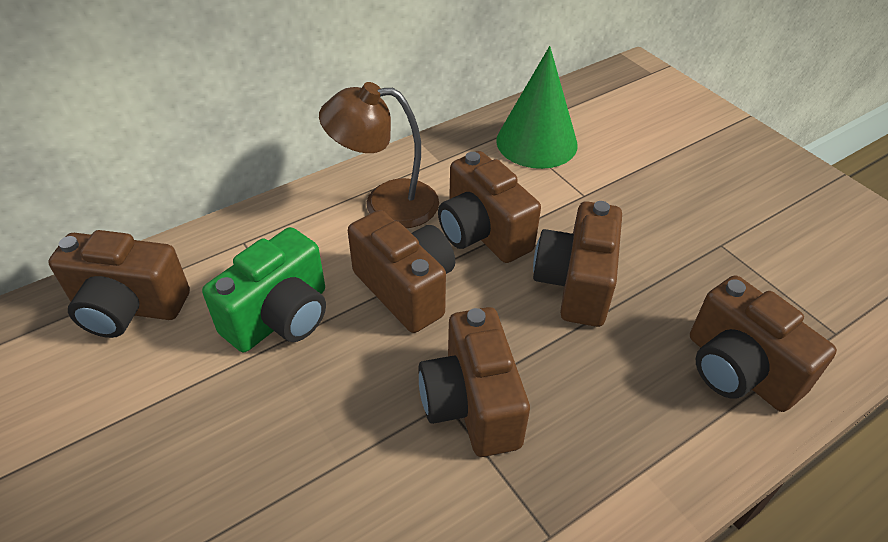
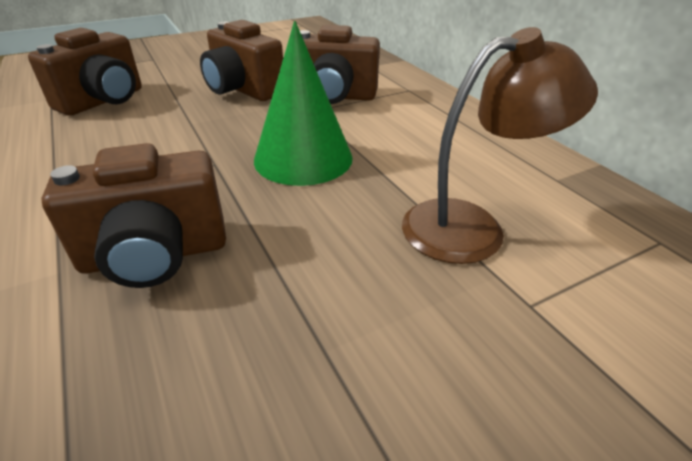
brown camera: [48,230,190,338] [348,210,455,333] [418,307,530,457] [438,151,541,263] [533,201,622,327] [690,275,837,412] = 6 -> [28,28,142,116] [41,143,226,288] [200,20,283,101] [300,25,380,104] = 4
green camera: [202,227,326,352] = 1 -> none = 0

